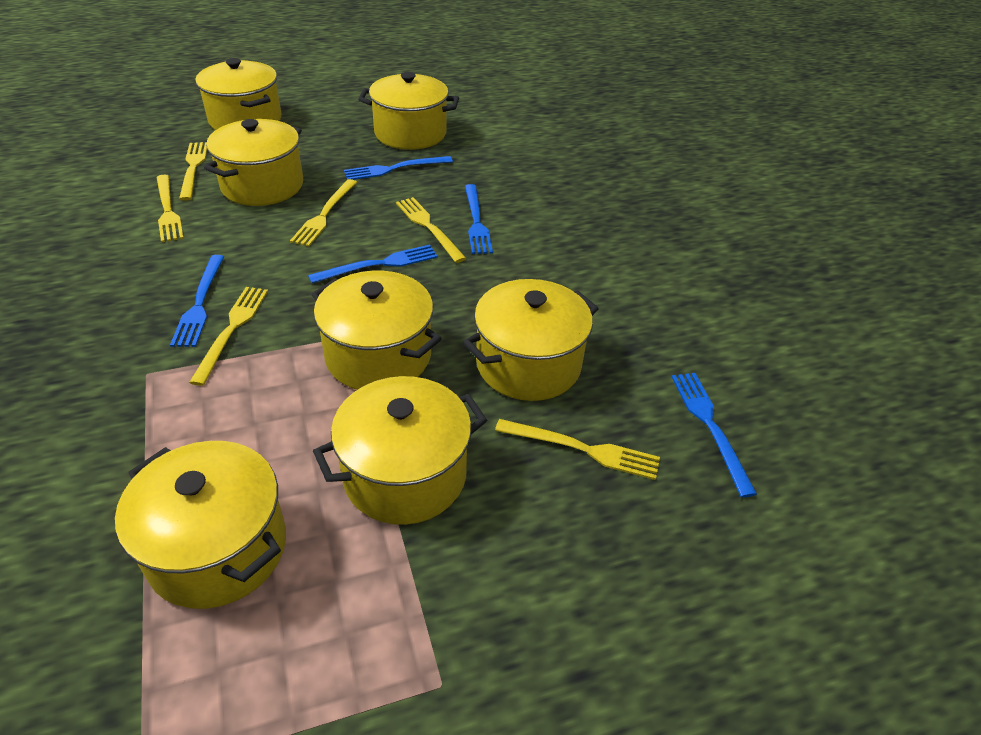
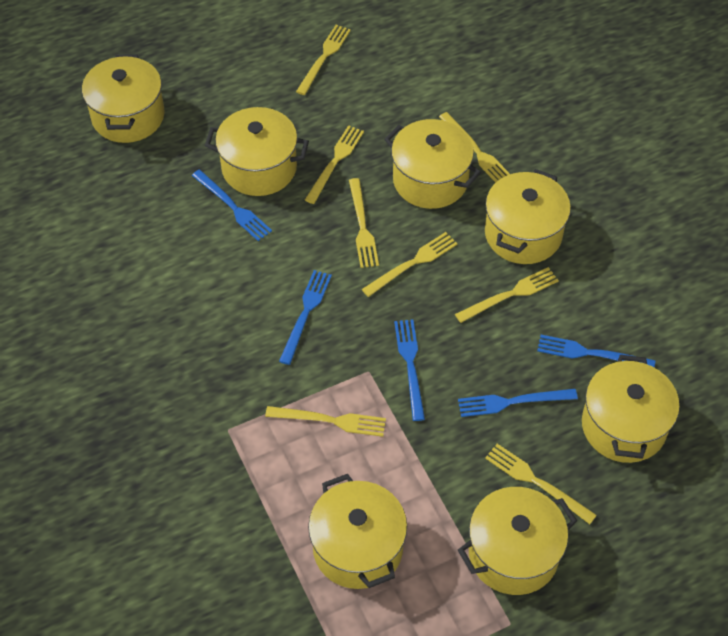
yellow fork: [157,175,184,243] [179,142,207,201] [189,287,268,386] [290,179,357,247] [396,197,467,263] [495,419,660,480] = 6 -> [265,406,386,437] [296,25,351,95] [305,125,364,204] [349,178,379,268] [362,232,458,297] [439,112,510,183] [455,267,559,323] [485,444,597,524] = 8

